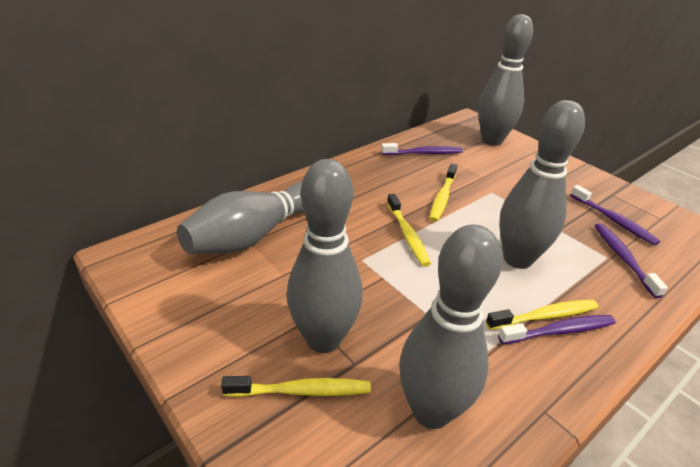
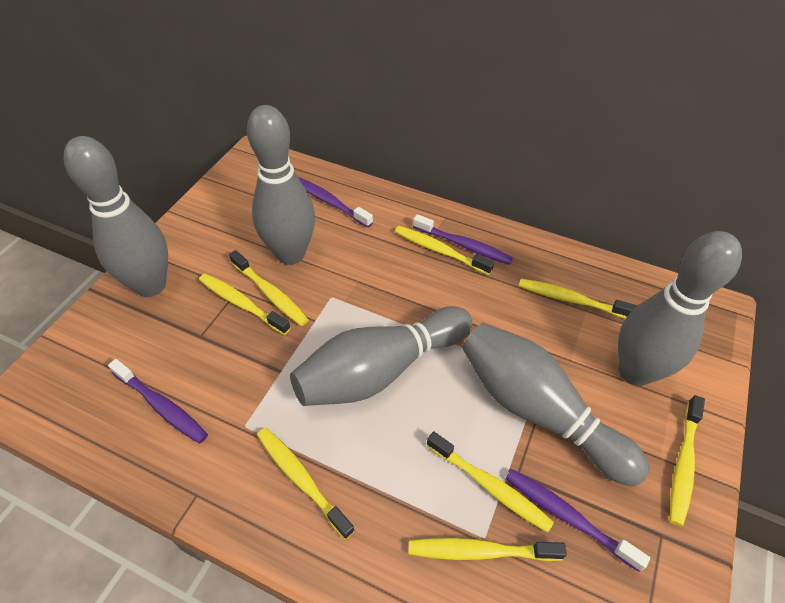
yellow toothbrush: [221,376,371,397] [387,194,431,267] [429,164,457,222] [486,300,598,330] = 4 -> [199,274,291,335] [229,250,309,326] [257,428,355,540] [395,226,494,275] [409,538,567,561] [426,431,554,533] [519,279,637,319] [670,395,705,527] = 8

